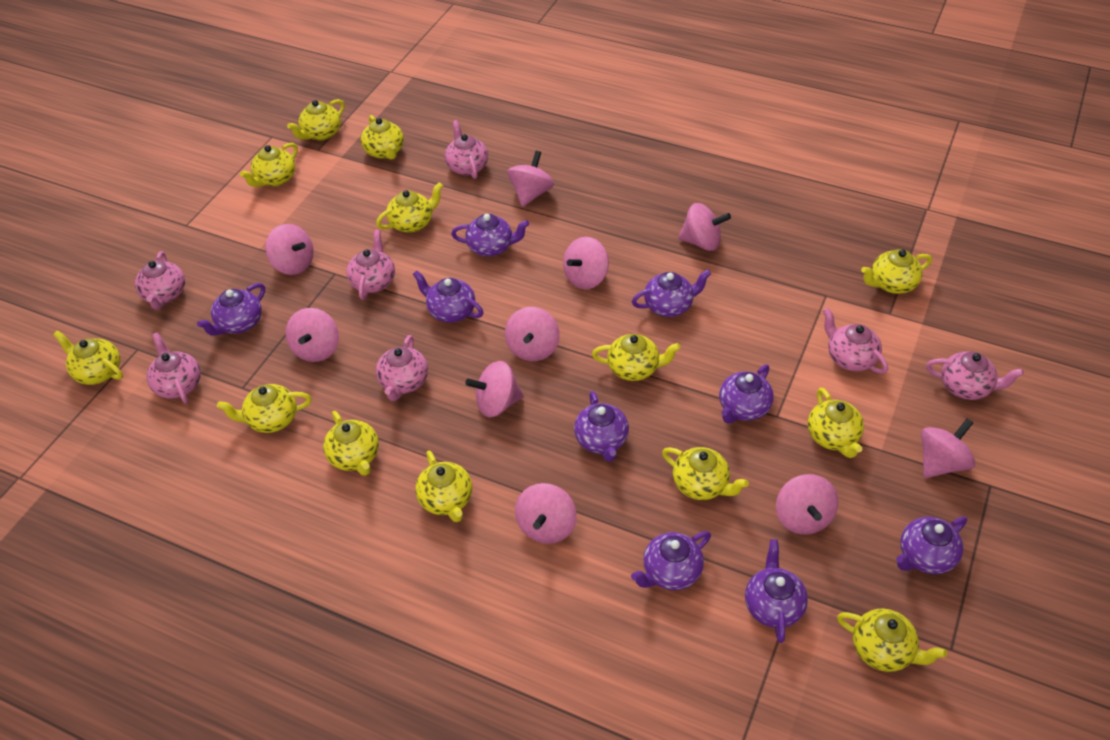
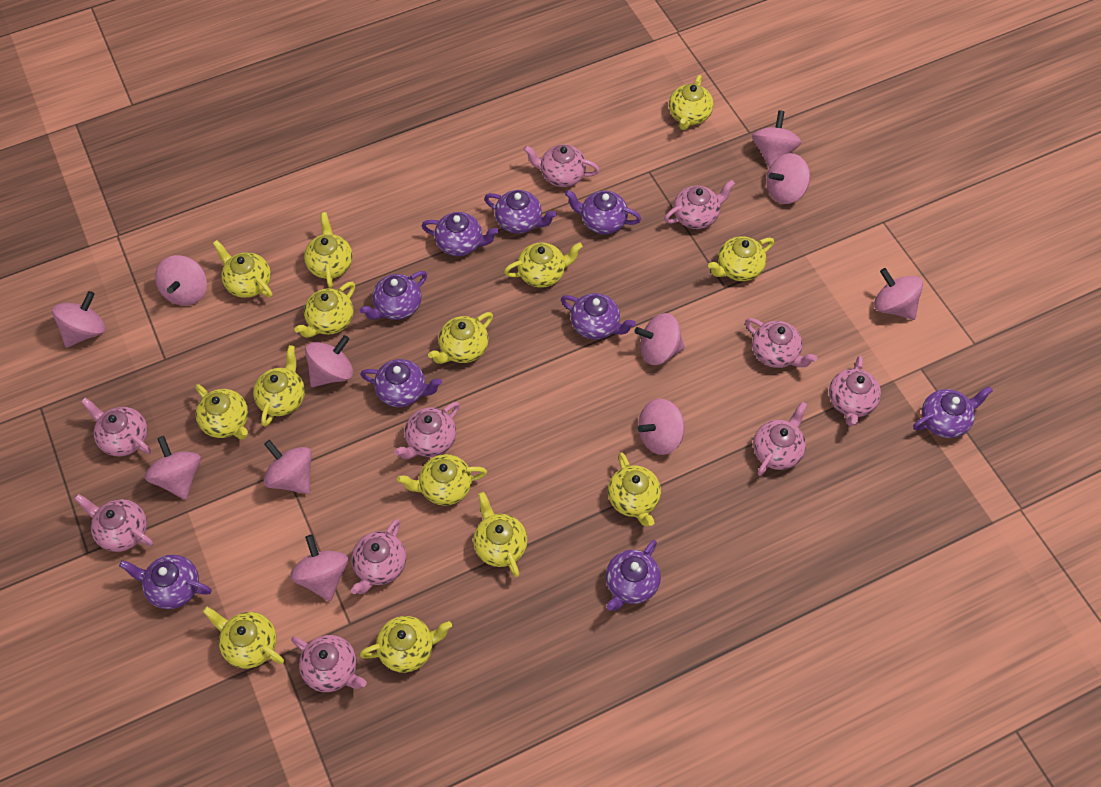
pink spinning top: [265,224,314,275] [285,308,339,362] [465,361,524,417] [505,307,560,361] [507,151,554,207] [515,483,577,544] [563,237,609,289] [678,203,731,251] [776,474,838,535] [921,418,976,478] = 10 -> [52,291,106,348] [145,436,201,500] [155,255,207,306] [263,440,312,494] [290,534,348,601] [305,335,353,387] [634,313,685,365] [638,398,685,455] [752,110,801,168] [766,153,810,204] [874,268,923,320] = 11
pink teapot: [135,251,185,309] [147,332,201,404] [346,230,395,300] [376,335,428,401] [445,120,488,179] [823,308,888,374] [926,351,1024,400] = 7 -> [74,494,153,552] [81,398,151,456] [291,635,367,692] [351,519,406,594] [394,402,460,459] [523,144,600,187] [664,180,735,229] [745,318,818,368] [753,402,807,476] [829,356,881,426] = 10
yellow teapot: [53,330,123,385] [217,384,311,433] [240,143,298,187] [287,99,345,141] [323,411,379,476] [361,115,404,160] [376,182,443,233] [415,451,472,522] [592,334,681,381] [662,447,749,500] [808,388,864,458] [837,609,947,672] [861,249,932,294] = 13 -> [195,384,248,439] [203,606,284,668] [213,240,273,298] [253,345,305,427] [295,282,355,338] [304,212,353,288] [360,616,452,673] [397,454,487,506] [428,312,493,364] [473,492,528,577] [504,242,583,288] [608,452,661,527] [669,75,714,130] [708,236,774,281] = 14

